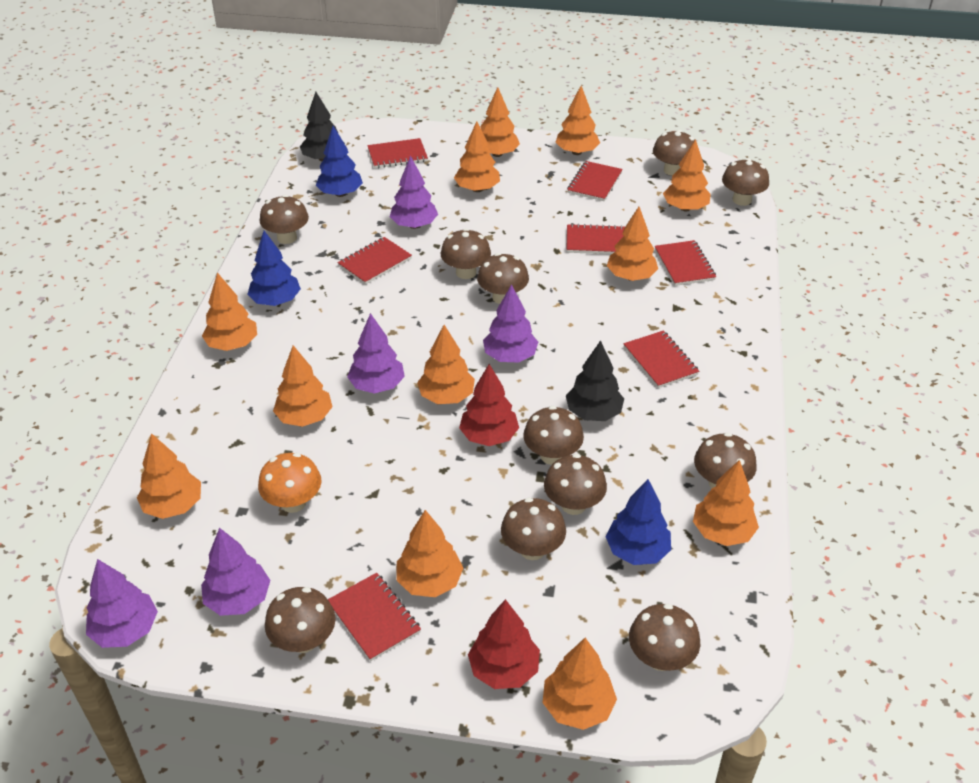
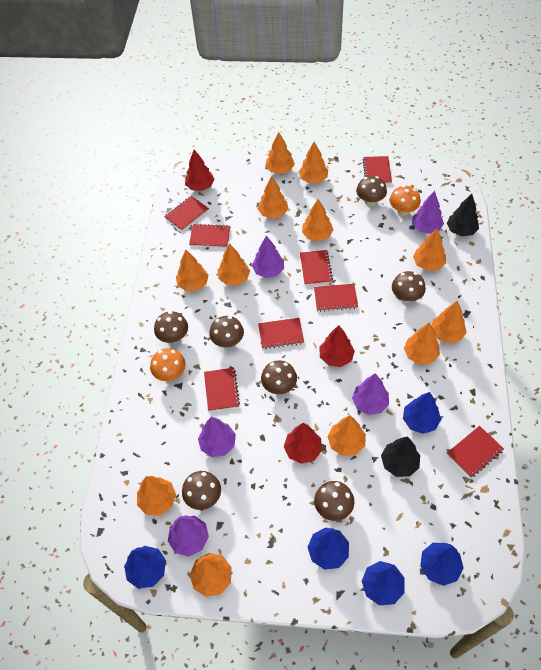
blue tree: [247,231,301,306] [316,126,363,197] [605,479,671,565] = 3 -> [124,546,166,589] [308,528,349,570] [362,561,404,605] [403,392,441,434] [420,543,464,586] = 5
brown mushroom: [260,195,309,244] [265,587,336,653] [441,228,491,279] [477,253,529,304] [501,498,566,560] [523,406,584,465] [544,454,607,515] [629,603,700,671] [653,130,695,176] [694,432,757,488] [722,158,769,206] = 11 -> [154,311,188,343] [182,471,221,510] [209,316,244,348] [261,360,297,394] [314,481,354,521] [356,176,387,206] [392,271,426,303] = 7
orange mushroom: [258,453,321,513] = 1 -> [150,348,186,381] [390,185,421,216] = 2
red notebook: [328,573,421,661] [338,237,412,285] [367,138,428,168] [566,224,625,254] [567,161,623,201] [624,331,699,388] [655,240,716,286] = 7 -> [164,196,209,231] [189,223,231,248] [204,368,240,412] [258,318,304,349] [300,250,333,285] [314,284,358,312] [363,156,392,184] [447,426,504,478] = 8
red tree: [459,364,519,446] [468,599,540,689] = 2 -> [185,150,214,191] [284,423,322,464] [319,325,355,367] = 3

